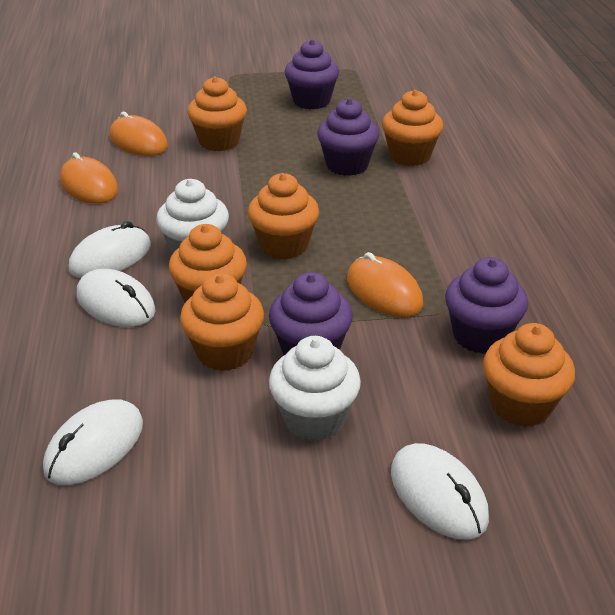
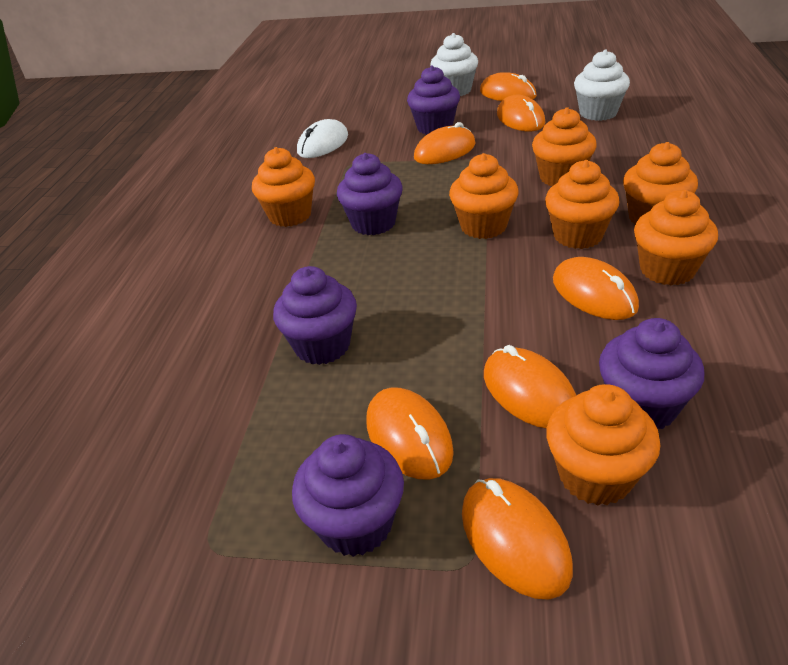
orange cupcake: [169,224,247,303] [180,273,264,371] [187,76,247,151] [248,173,319,259] [382,90,443,166] [483,323,575,427] = 6 -> [252,147,315,227] [449,153,519,239] [532,107,597,186] [545,160,620,249] [546,384,661,506] [623,142,698,225] [634,190,718,285] = 7
orange mouse: [60,152,118,204] [109,112,168,156] [347,252,423,317] = 3 -> [367,387,454,480] [414,122,476,164] [462,478,573,600] [480,72,537,101] [484,345,576,428] [497,95,546,131] [553,257,639,320] = 7
purple cupcake: [269,272,353,355] [285,40,339,109] [317,98,379,176] [445,257,528,354] = 4 -> [273,266,357,365] [292,434,404,557] [337,153,403,235] [407,65,460,135] [599,318,704,429] = 5
white mouse: [43,400,143,485] [69,221,151,278] [77,269,156,327] [391,443,489,540] = 4 -> [297,119,348,158] = 1

